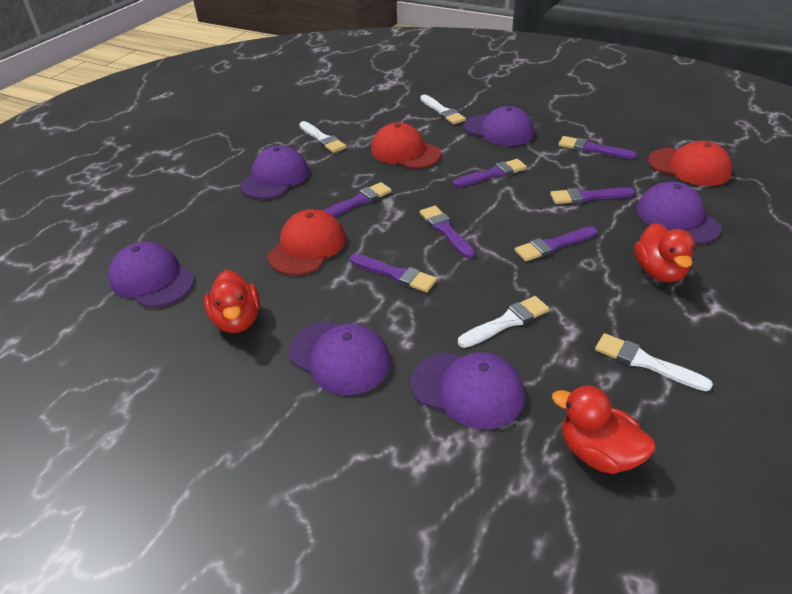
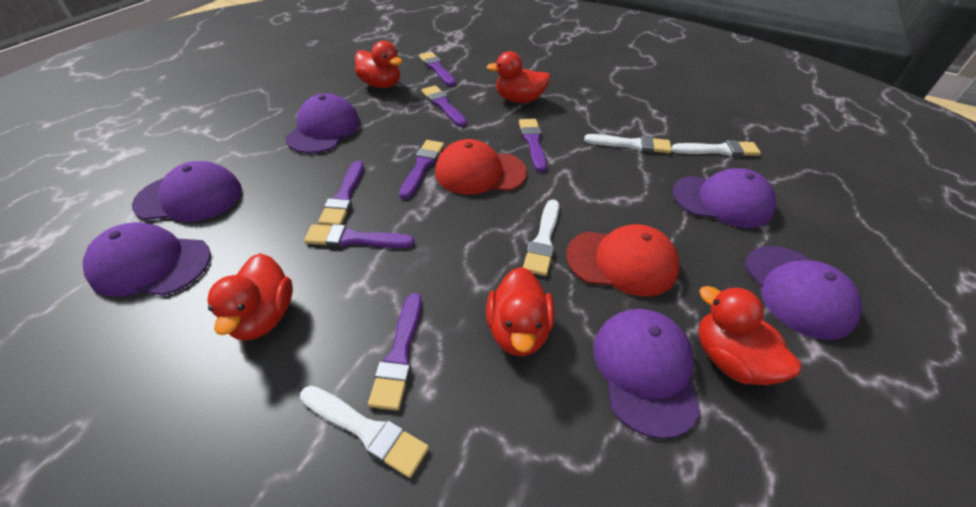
red cap: [267,209,346,275] [371,122,441,169] [648,141,733,186] = 3 -> [435,139,527,195] [566,224,679,296] = 2
red duck: [204,270,260,333] [552,385,656,474] [634,223,695,282] = 3 -> [207,253,293,341] [355,41,402,88] [486,267,555,356] [487,51,551,103] [699,286,801,385] = 5

